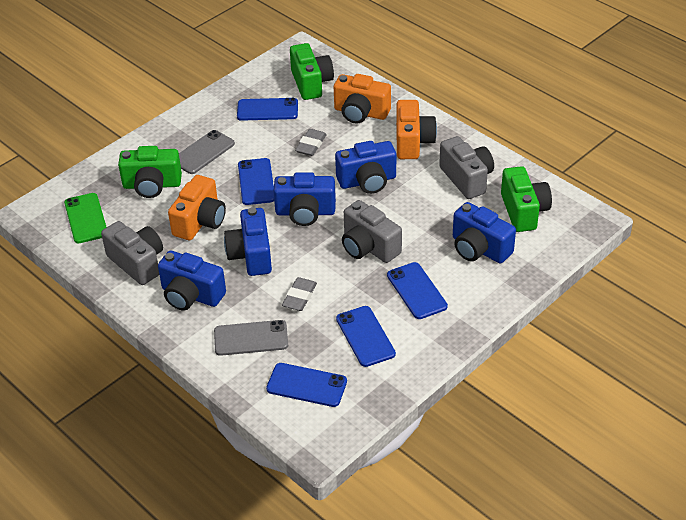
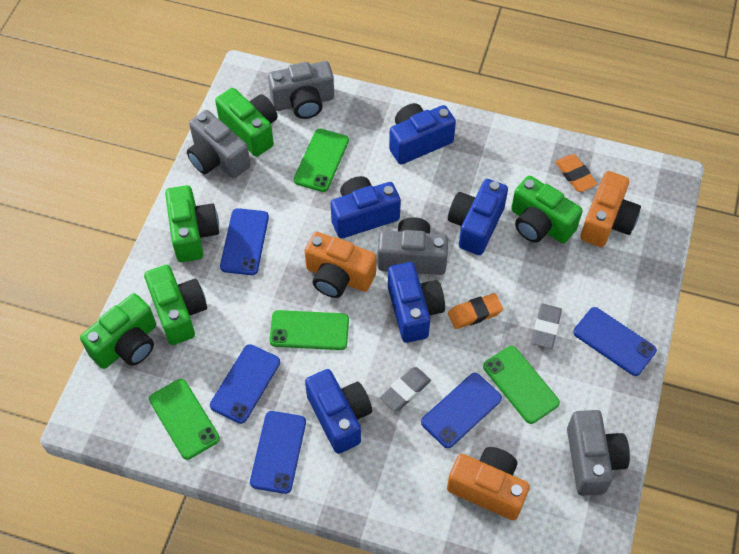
green camera: [118,146,182,198] [290,43,334,100] [501,166,552,232] = 3 -> [80,293,156,369] [144,265,207,345] [165,185,219,262] [215,88,278,157] [511,176,583,243] = 5
green phone: [64,193,107,243] = 1 -> [149,379,220,460] [269,310,349,350] [294,129,349,192] [483,346,560,424] = 4
grey camera: [101,221,163,285] [342,200,402,263] [439,136,494,199] = 3 -> [187,110,251,178] [268,61,334,119] [378,217,448,275] [567,410,630,496] = 4
grey phone: [179,130,235,174] [214,320,288,356] = 2 -> none = 0
orange eraser: none = 0 -> [448,293,503,329] [555,154,598,192] = 2

